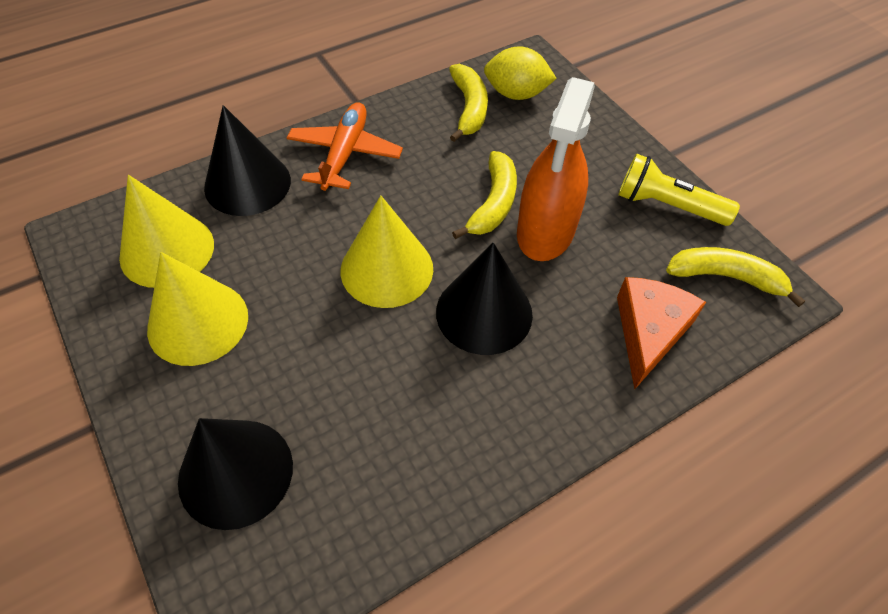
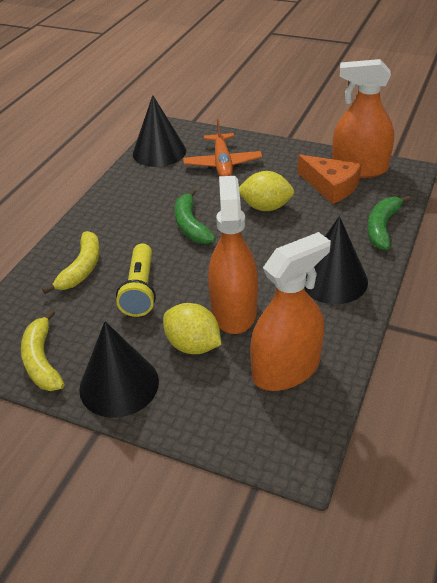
green banana: none = 0 -> [175,189,216,244] [367,195,411,250] = 2
orange spray bottle: [517,77,595,261] = 1 -> [208,176,258,334] [250,232,331,391] [332,59,394,178] = 3
yellow banana: [449,64,488,142] [452,151,517,239] [666,247,805,307] = 3 -> [21,309,64,391] [42,231,100,294] = 2
yellow cone: [119,175,214,288] [147,252,248,366] [340,195,433,308] = 3 -> none = 0
yellow lemon: [484,46,557,100] = 1 -> [163,303,221,354] [239,171,294,211] = 2

